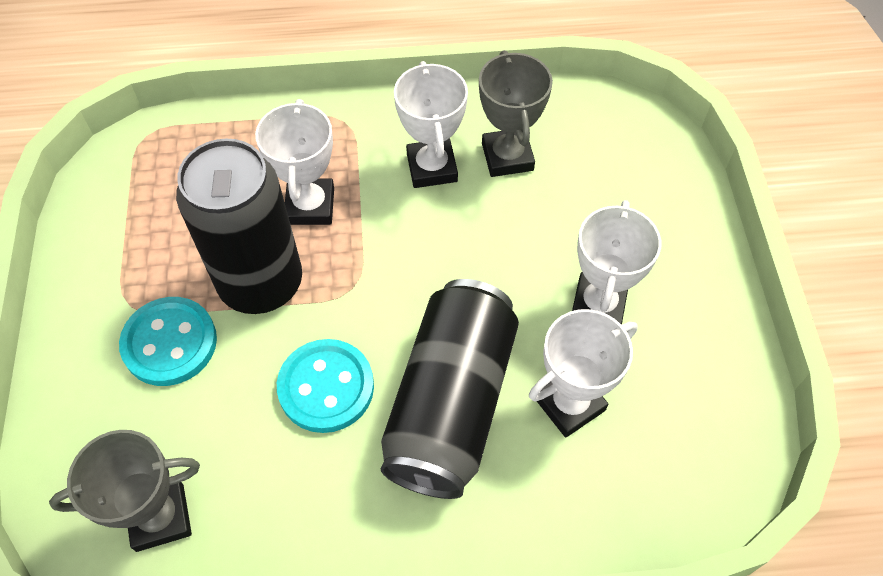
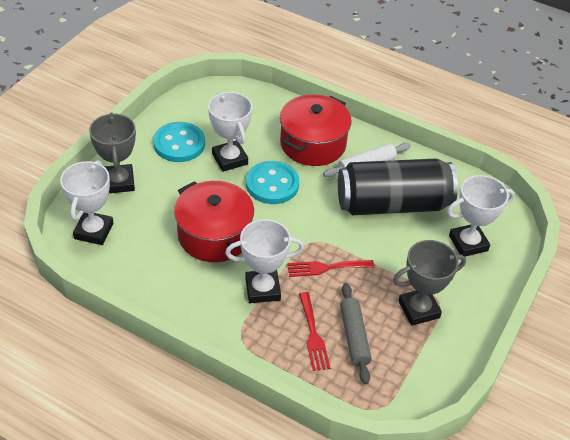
black can: [176,139,302,314] [381,279,519,499] = 2 -> [338,158,458,215] = 1
grey rolling pin: none = 0 -> [340,283,372,384] = 1
red fork: none = 0 -> [287,260,374,277] [299,292,330,371] = 2
red pot: none = 0 -> [174,181,254,262] [280,94,352,166] = 2
white rolling pin: none = 0 -> [323,143,410,177] = 1

